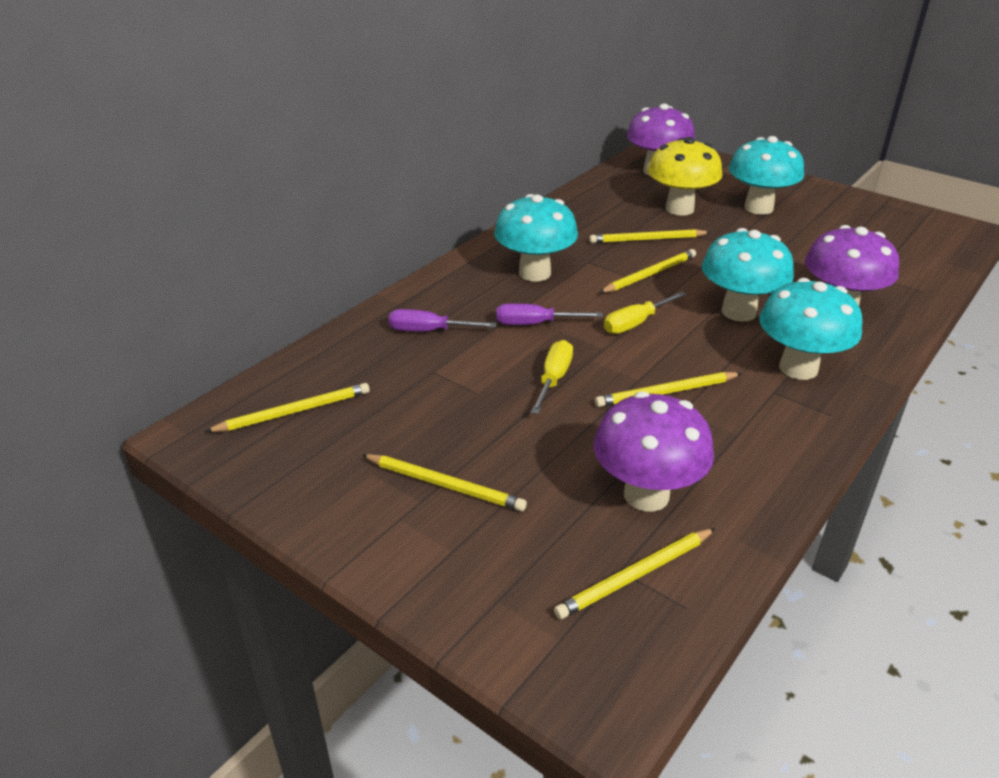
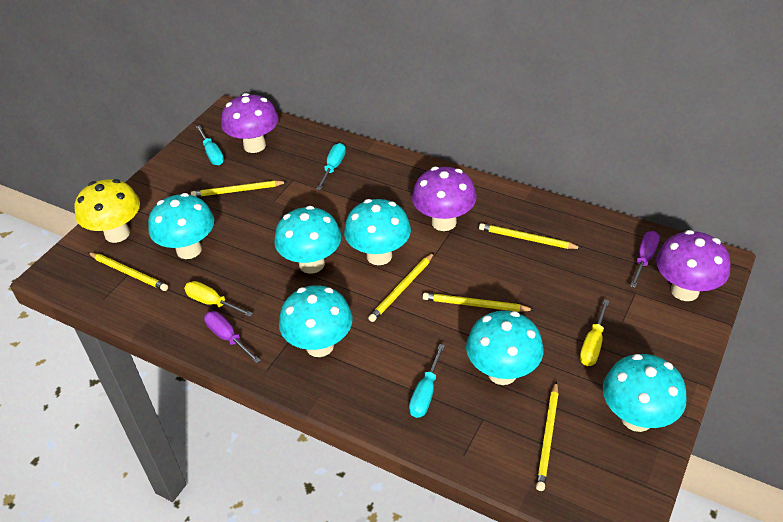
turquoise mushroom: [494,194,578,281] [702,228,794,322] [729,136,804,215] [759,278,862,380] = 4 -> [148,193,214,259] [274,206,341,274] [279,285,353,357] [344,199,411,265] [466,311,543,385] [603,354,687,432] = 6
turquoise screwdriver: none = 0 -> [196,125,224,165] [316,143,346,190] [409,344,445,418] = 3

